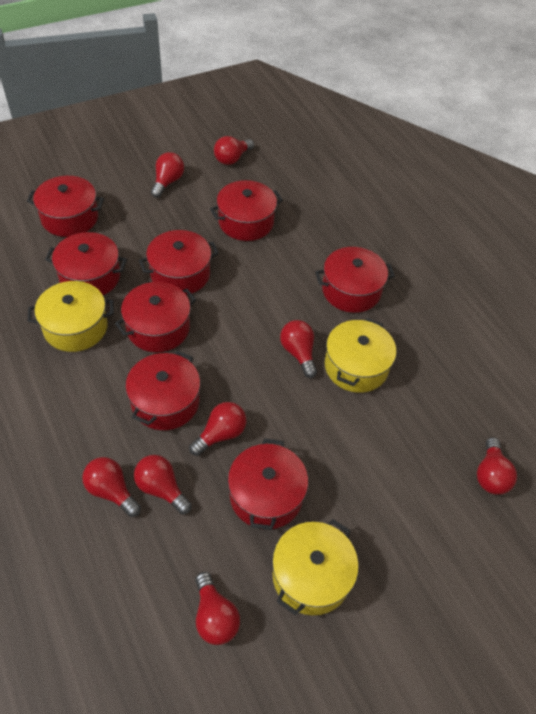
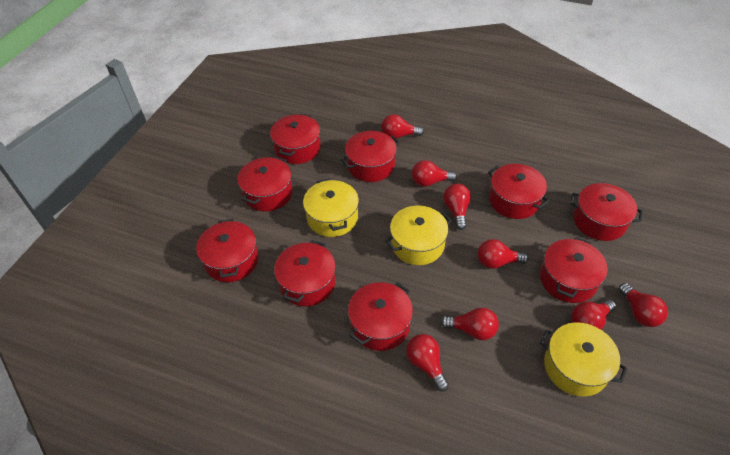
red pot: [27,176,104,237] [45,232,127,295] [115,282,196,352] [125,351,200,430] [139,230,219,295] [210,180,283,241] [228,438,308,530] [315,247,395,313] = 8 -> [196,219,259,282] [237,156,293,211] [270,114,321,164] [274,240,336,306] [341,131,400,182] [348,282,413,351] [488,164,549,219] [540,237,608,303] [570,183,643,241] = 9

